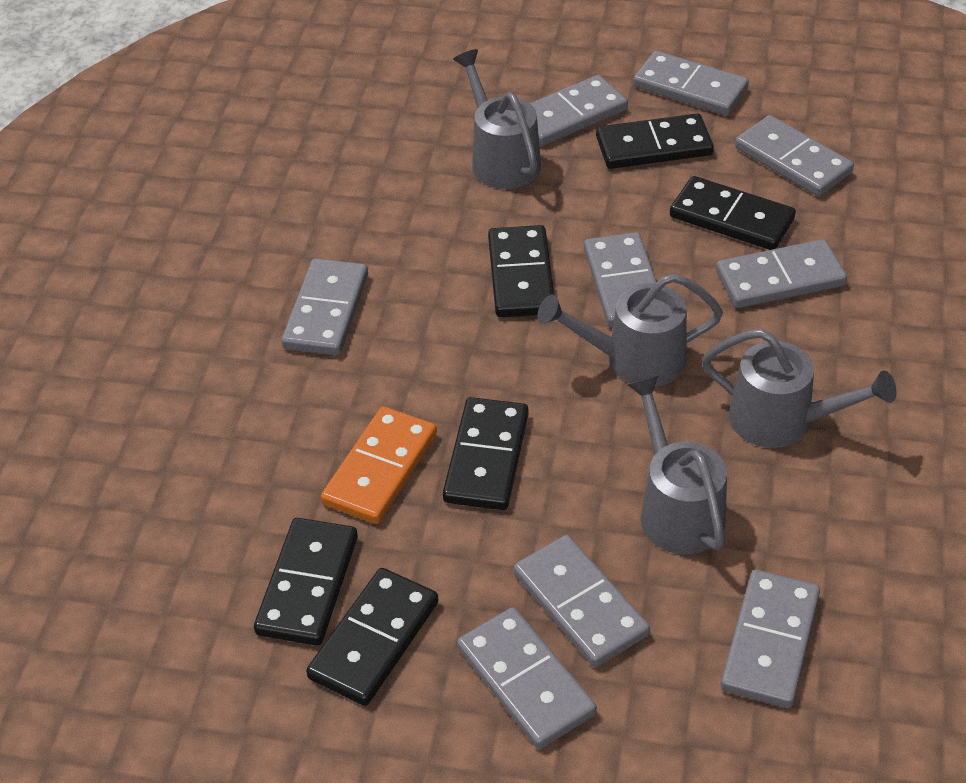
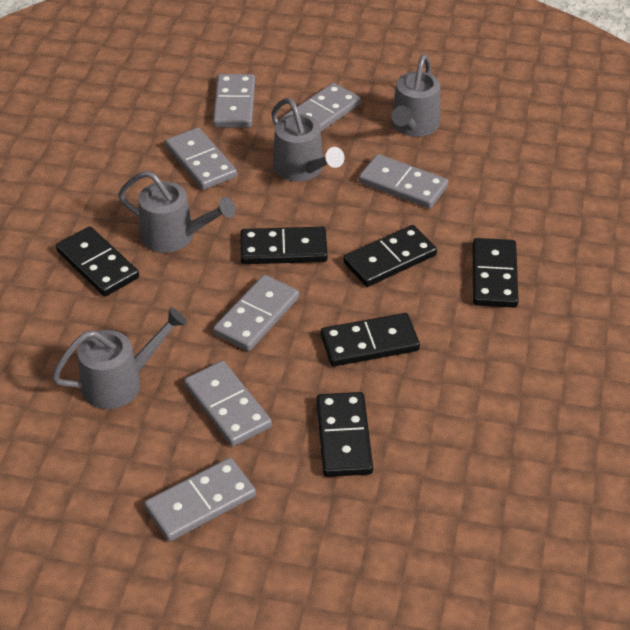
grey domino: [282,258,368,356] [457,607,597,749] [514,535,650,667] [530,75,628,146] [584,232,657,328] [633,51,749,115] [716,239,847,308] [721,570,820,708] [735,115,854,196] = 9 -> [144,458,256,542] [165,128,237,190] [184,361,272,446] [213,74,255,128] [213,275,299,351] [282,83,361,131] [359,154,448,209] = 7
orange domino: [321,406,437,524] = 1 -> none = 0

